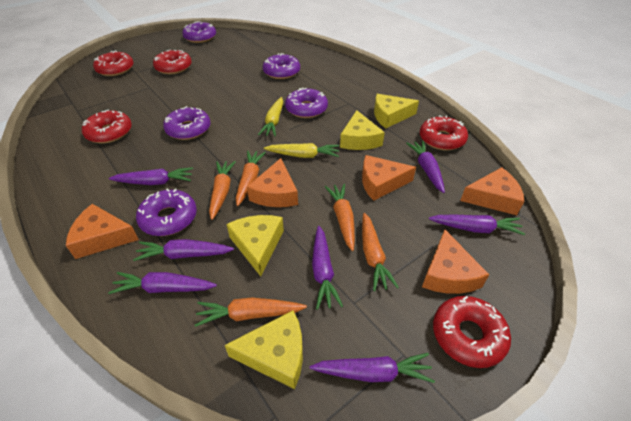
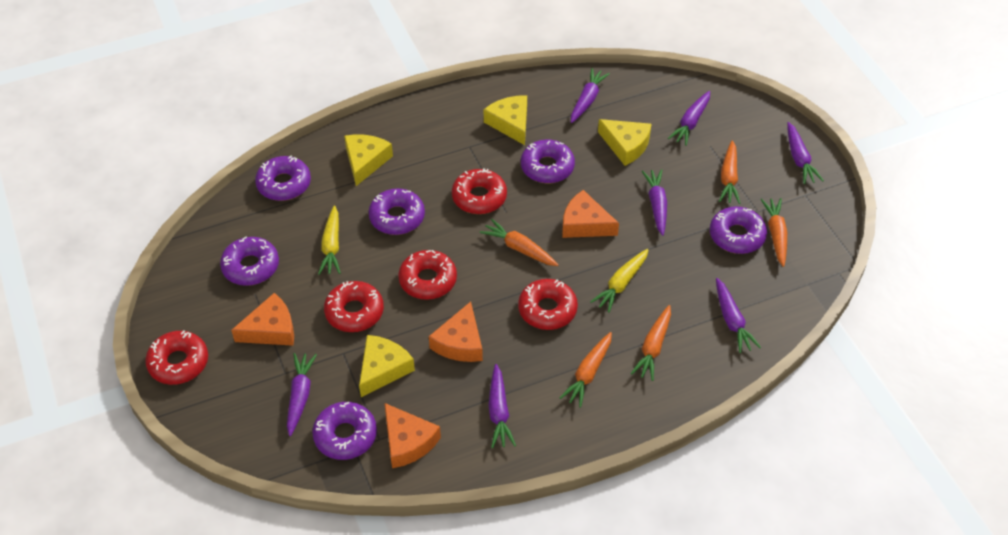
orange cheese: [66,204,139,259] [247,158,298,207] [362,155,416,201] [422,230,489,294] [460,167,524,215] = 5 -> [231,293,294,346] [384,403,441,468] [429,301,483,362] [562,190,619,238] = 4
purple donut: [136,189,197,236] [163,106,210,140] [182,21,216,43] [263,53,300,79] [285,87,328,118] = 5 -> [220,237,279,286] [255,156,311,201] [312,402,377,460] [369,188,425,235] [521,140,575,183] [710,206,767,254] = 6

